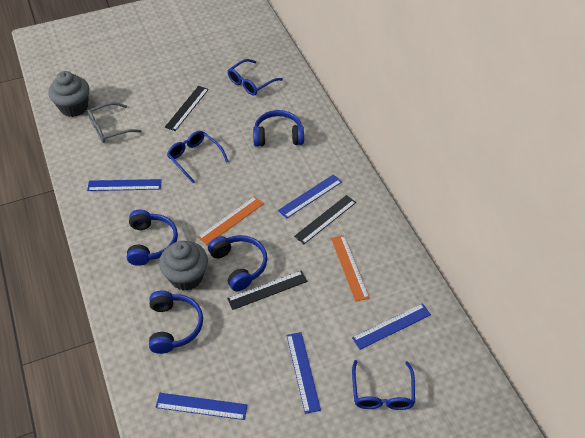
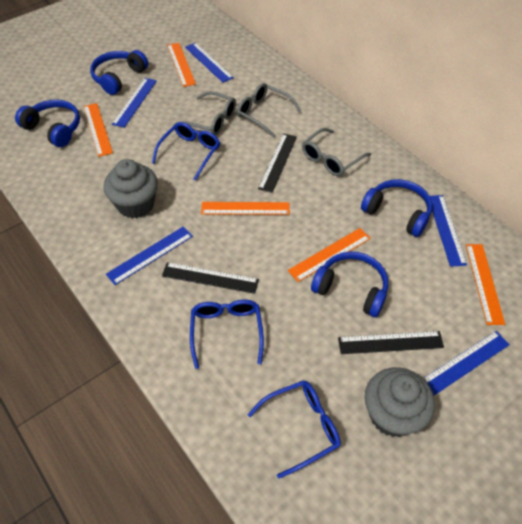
grey glasses: [87,102,142,143] = 1 -> [174,91,236,136] [237,83,301,138] [302,128,371,176] = 3
orange ruler: [198,196,264,245] [331,235,369,302] = 2 -> [84,103,113,157] [167,43,196,87] [201,202,290,215] [288,228,371,282] [466,244,505,325] = 5

